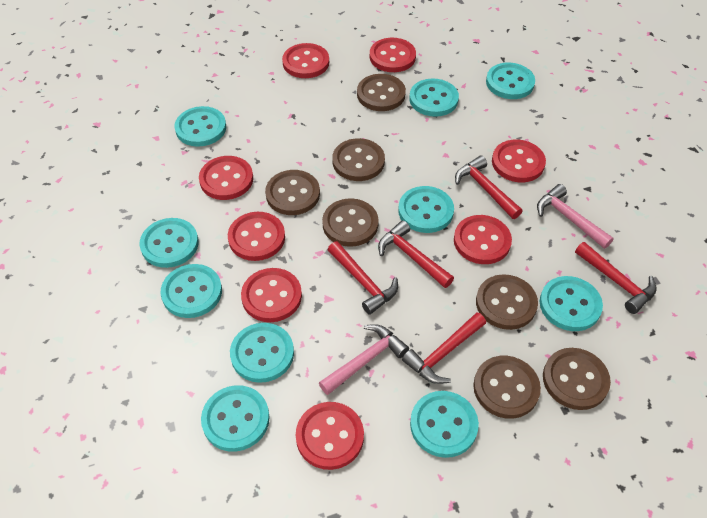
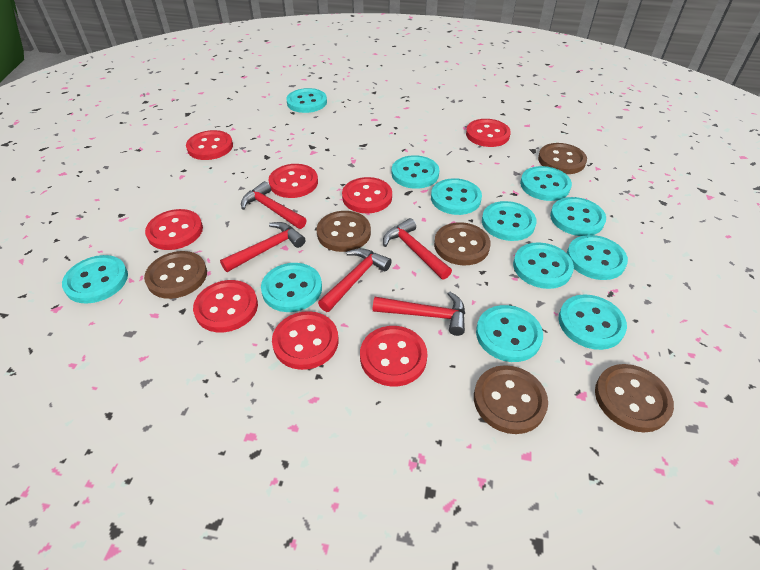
brown button: [265,170,320,215] [322,198,379,247] [332,138,385,181] [357,74,406,111] [473,356,541,419] [476,274,538,330] [543,348,611,410] = 7 -> [144,251,207,299] [316,211,371,252] [434,222,491,266] [474,365,548,434] [538,143,587,174] [595,364,674,432] = 6
pink hammer: [319,324,409,395] [537,184,614,249] = 2 -> none = 0
turquoise button: [140,218,199,268] [160,264,222,318] [175,106,226,147] [201,385,270,452] [230,323,294,383] [398,186,454,233] [409,79,459,117] [410,391,479,458] [486,63,535,99] [540,276,603,331] = 10 -> [62,255,128,304] [261,263,322,312] [286,88,327,113] [392,155,439,189] [431,178,482,215] [476,305,543,362] [482,201,537,241] [513,242,574,289] [520,166,572,201] [550,197,606,236] [559,294,627,350] [567,235,628,280] = 12

